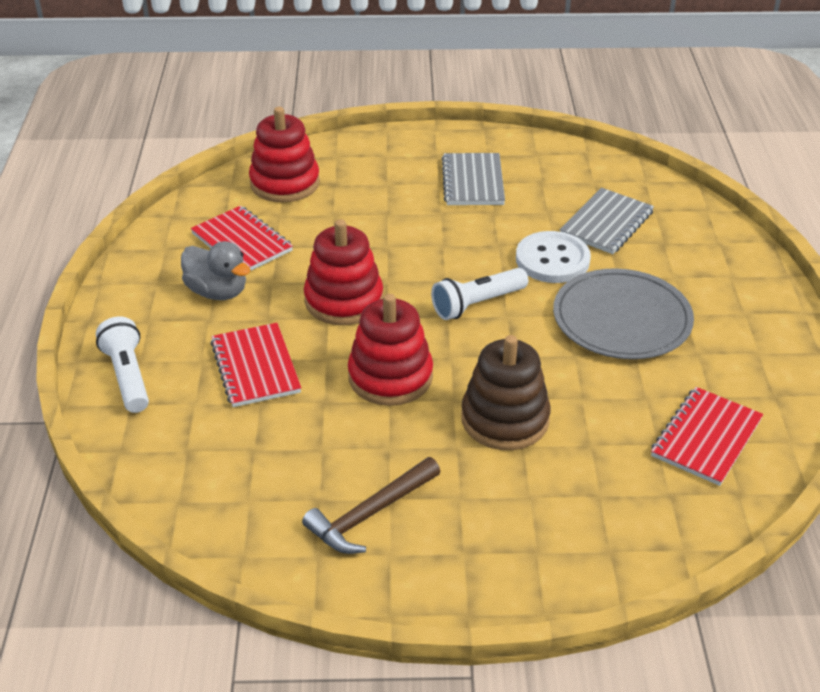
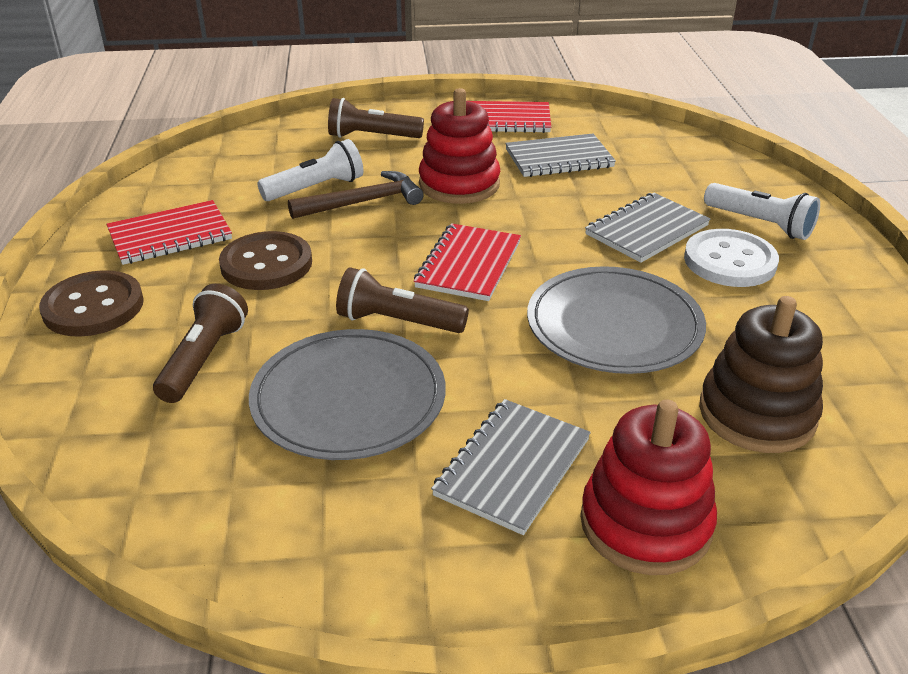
brown button: none = 0 -> [39,270,144,337] [219,231,312,290] = 2
brown flashlight: none = 0 -> [153,284,248,403] [328,98,424,138] [336,267,469,333] = 3
grey duck: [181,241,251,300] = 1 -> none = 0
grey notebook: [442,153,505,205] [560,188,654,254] = 2 -> [431,399,591,535] [505,133,616,177] [585,193,710,263] = 3
grey plate: [553,268,694,359] = 1 -> [249,329,446,460] [527,266,706,374] = 2
red stacking toy: [249,107,320,203] [304,219,383,325] [348,294,433,406] = 3 -> [419,88,500,204] [580,399,717,575] = 2

